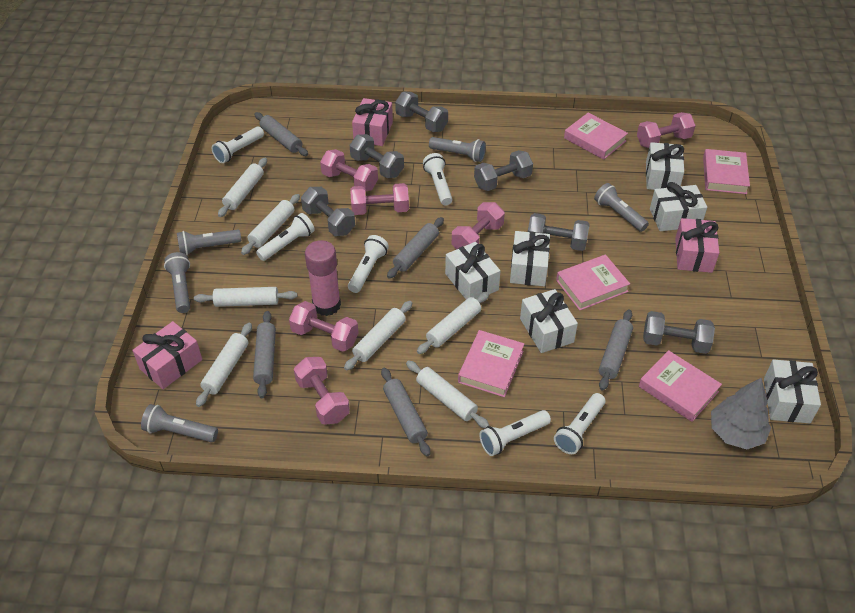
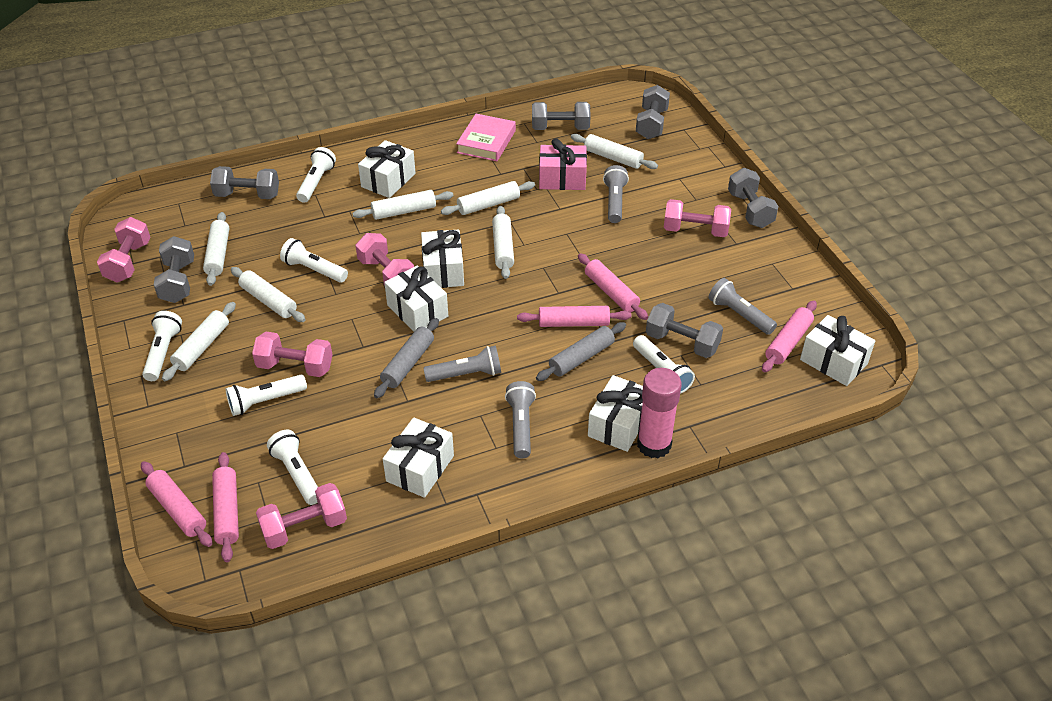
grey flashlight: [141,404,218,442] [164,252,190,313] [177,230,241,255] [429,137,486,162] [594,183,649,232] = 5 -> [423,346,501,382] [505,381,536,458] [603,165,629,223] [709,278,777,335] = 4
grey rolling pin: [253,311,276,398] [255,112,308,156] [381,368,430,456] [387,217,444,279] [599,310,633,391] = 5 -> [374,318,439,398] [536,322,626,381] = 2
grey tree: [711,378,771,449] = 1 -> none = 0
pink book: [458,330,524,397] [556,254,630,310] [564,113,628,160] [639,350,722,422] [703,149,750,194] = 5 -> [456,114,516,161] = 1
pink dumbbell: [289,301,359,352] [294,357,350,425] [320,149,378,192] [350,183,409,215] [452,202,505,249] [637,112,696,148] = 6 -> [97,217,151,282] [252,332,333,377] [256,483,347,549] [355,233,414,286] [664,199,731,237] = 5
pink gift: [132,321,202,389] [352,98,393,146] [675,218,719,273] = 3 -> [539,138,587,190] = 1
pink rolling pin: none = 0 -> [141,461,212,547] [212,452,239,562] [517,306,631,327] [578,253,648,320] [762,301,817,372] = 5

